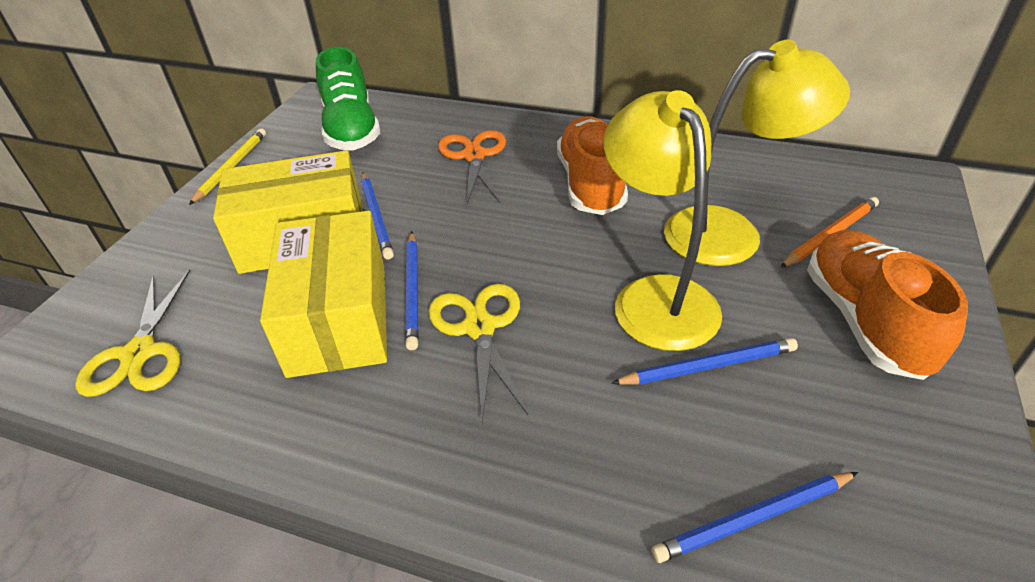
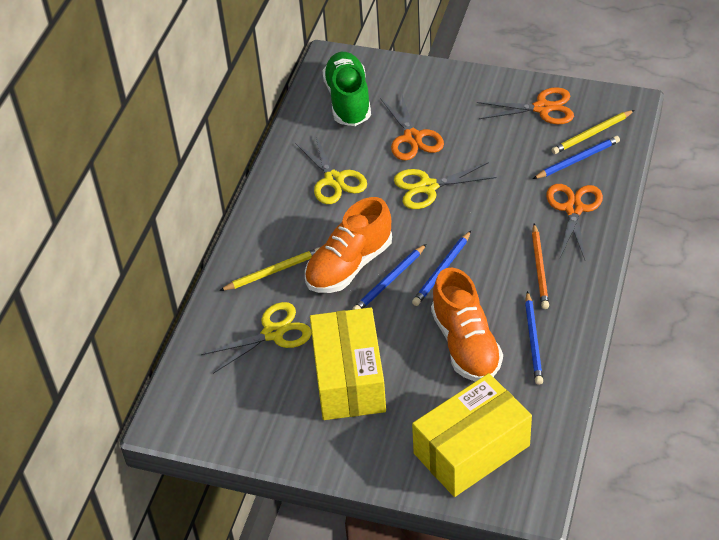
orange scissors: [438,130,506,204] = 1 -> [380,92,444,160] [477,87,574,124] [546,184,603,260] = 3
yellow lamp: [604,90,722,351] [664,40,850,266] = 2 -> none = 0
yellow pencil: [189,128,266,205] = 1 -> [219,248,319,291] [551,110,634,154] = 2
yellow scissors: [75,269,190,397] [428,284,528,422] = 2 -> [201,302,312,374] [295,134,367,204] [394,162,497,209] = 3

